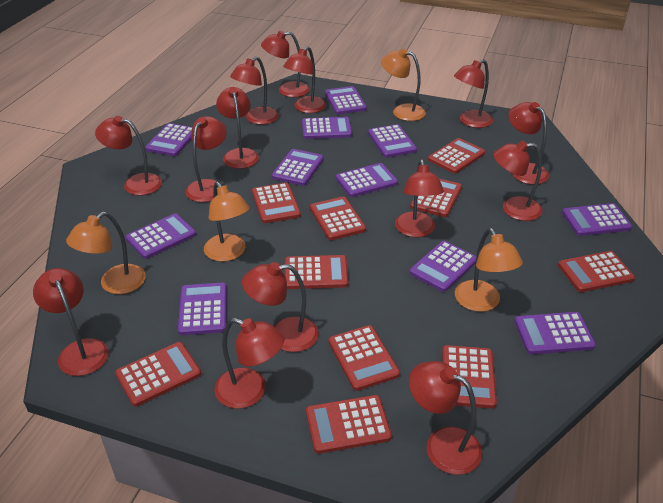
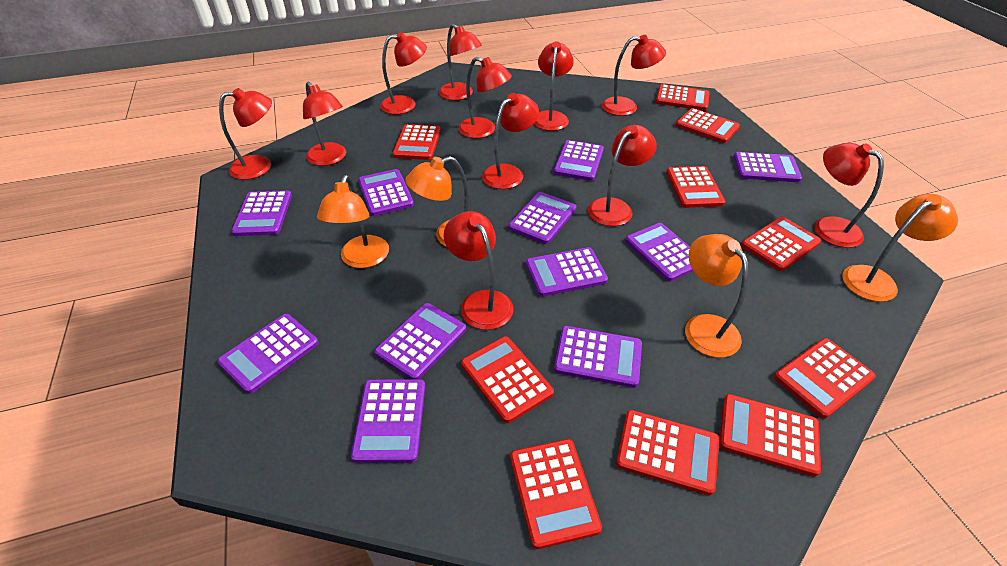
red lamp: [33,268,109,376] [95,116,162,195] [185,116,227,202] [214,318,285,409] [216,87,259,169] [230,57,279,125] [242,262,318,352] [261,31,310,97] [283,46,326,113] [395,160,444,237] [409,361,482,475] [454,59,493,128] [493,141,543,221] [509,102,549,185] = 14 -> [219,88,272,180] [303,82,346,166] [380,32,427,114] [439,24,482,100] [444,211,514,330] [458,57,512,138] [482,93,539,189] [534,41,574,131] [588,125,657,226] [602,35,666,116] [814,143,884,248] = 11

